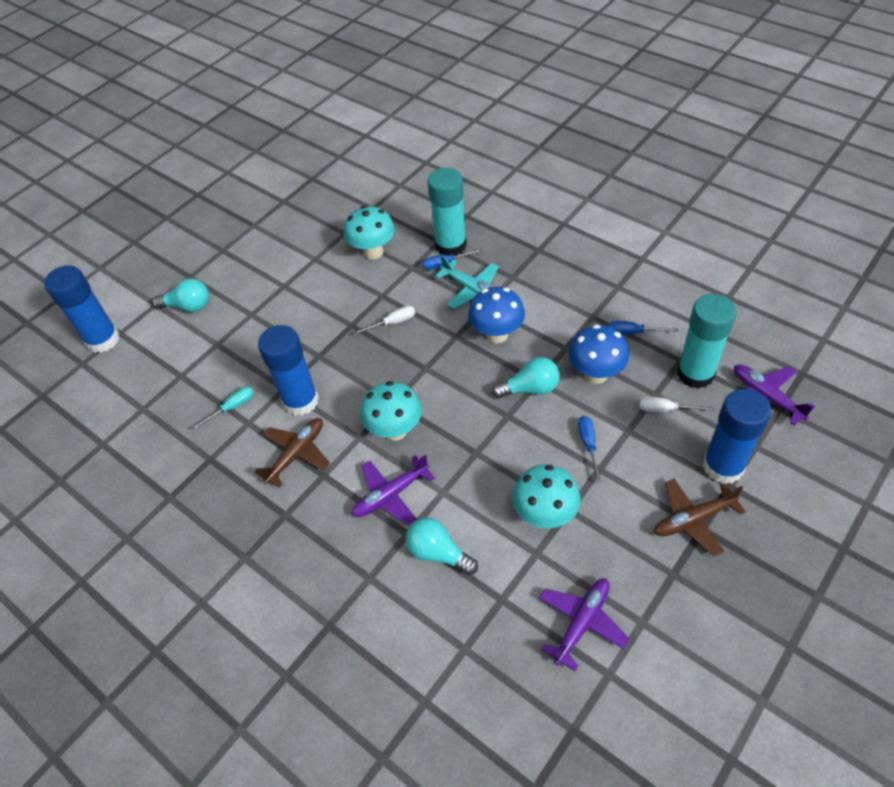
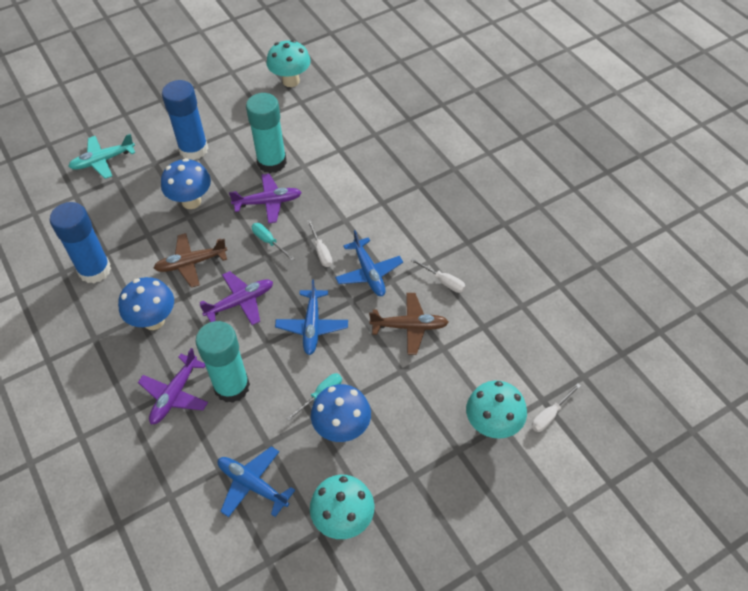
blue glue stick: [44,265,120,353] [258,325,319,416] [703,388,771,484] = 3 -> [50,202,111,283] [162,80,208,160] = 2
blue mushroom: [468,287,525,343] [569,324,629,384] = 2 -> [118,277,174,330] [161,158,211,209] [311,384,371,442] = 3
blue plane: none = 0 -> [218,446,295,517] [275,279,348,355] [335,230,403,296] = 3
blue screwdriver: [423,248,483,270] [578,416,602,482] [609,321,679,335] = 3 -> none = 0
turquoise light bulb: [152,278,209,312] [406,518,478,575] [492,357,560,398] = 3 -> none = 0
turquoise screwdriver: [191,386,254,430] = 1 -> [252,223,294,261] [286,373,342,421] = 2
white screwdriver: [353,305,415,335] [640,397,715,412] = 2 -> [307,220,332,267] [411,258,466,293] [532,383,581,432] = 3

